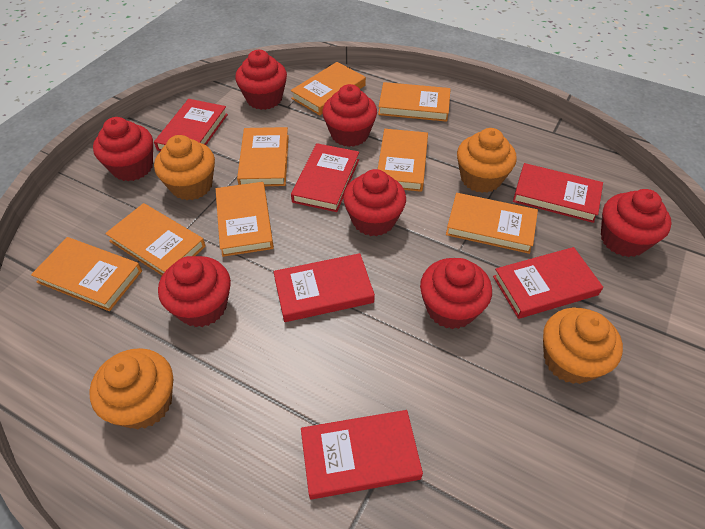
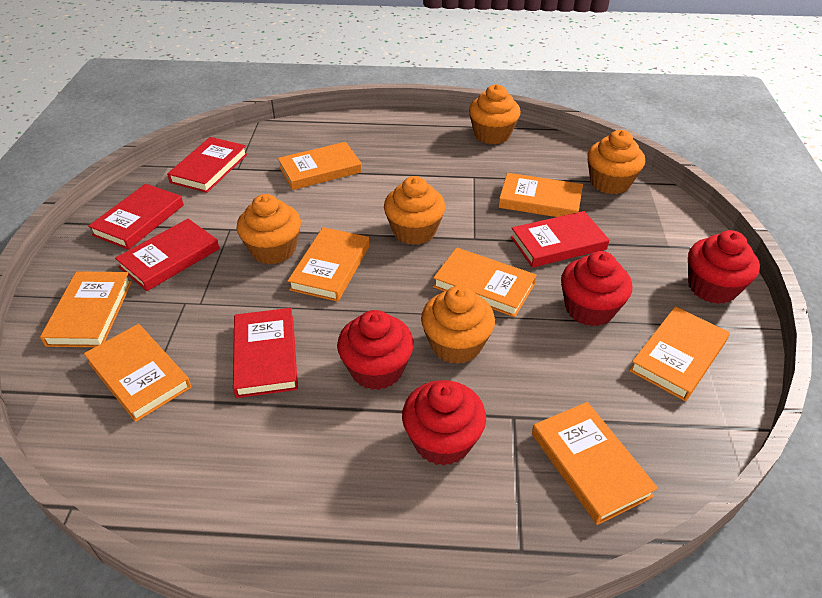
orange cupcake: [89,348,173,429] [154,135,215,200] [457,128,517,193] [543,308,623,384] = 4 -> [236,194,301,265] [384,176,446,245] [421,286,495,364] [469,84,521,144] [587,130,645,194] = 5
red book: [154,99,228,151] [273,253,375,322] [291,143,359,212] [301,410,423,500] [493,247,603,319] [513,163,603,223] = 6 -> [88,184,184,250] [115,219,220,291] [167,137,248,193] [233,308,298,398] [510,211,609,268] = 5
red cupcake: [93,117,153,181] [158,256,231,327] [235,50,287,110] [322,84,377,147] [343,169,406,236] [420,258,492,329] [601,189,672,257] = 7 -> [337,310,414,390] [402,380,486,466] [561,251,632,326] [688,230,760,304] = 4

